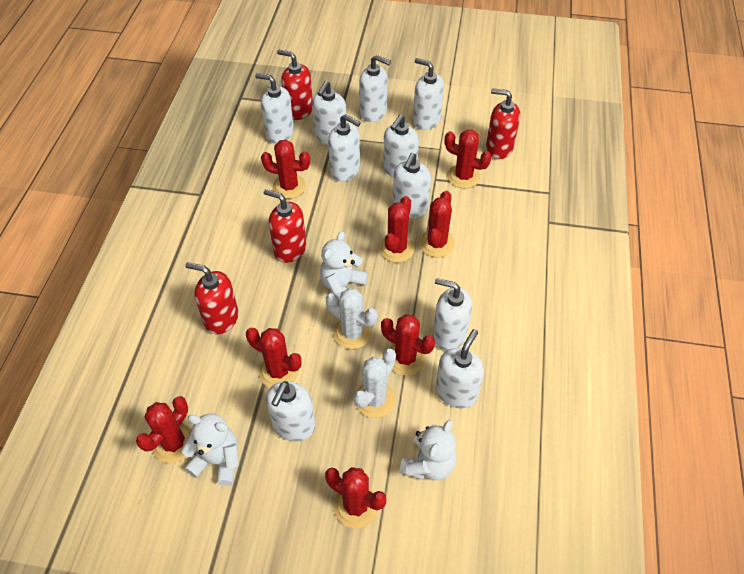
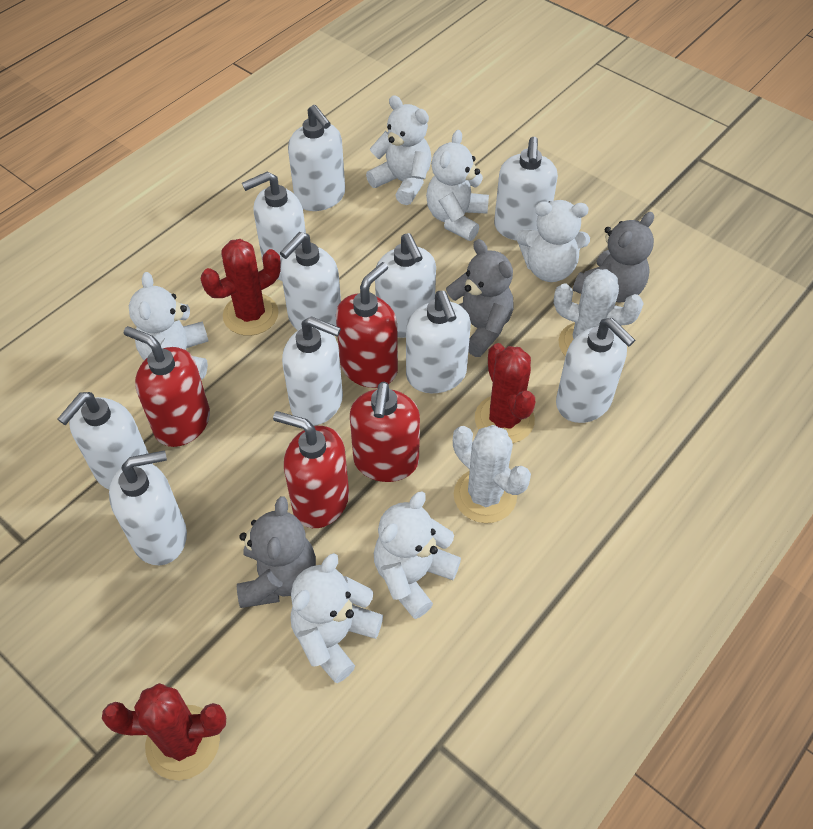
grey teddy bear: none = 0 -> [237,496,316,608] [446,239,513,357] [573,212,654,302] = 3
red cactus: [136,396,192,463] [246,328,302,387] [261,140,310,199] [325,467,386,528] [379,196,415,263] [381,314,435,375] [419,191,455,257] [444,129,492,188] = 8 -> [102,683,226,780] [201,239,281,336] [475,343,535,443] = 3
white teddy bear: [181,414,239,486] [320,231,368,300] [399,420,456,480] = 3 -> [129,272,209,379] [291,553,383,683] [366,95,431,205] [374,491,461,619] [426,130,489,241] [516,200,590,282] = 6

